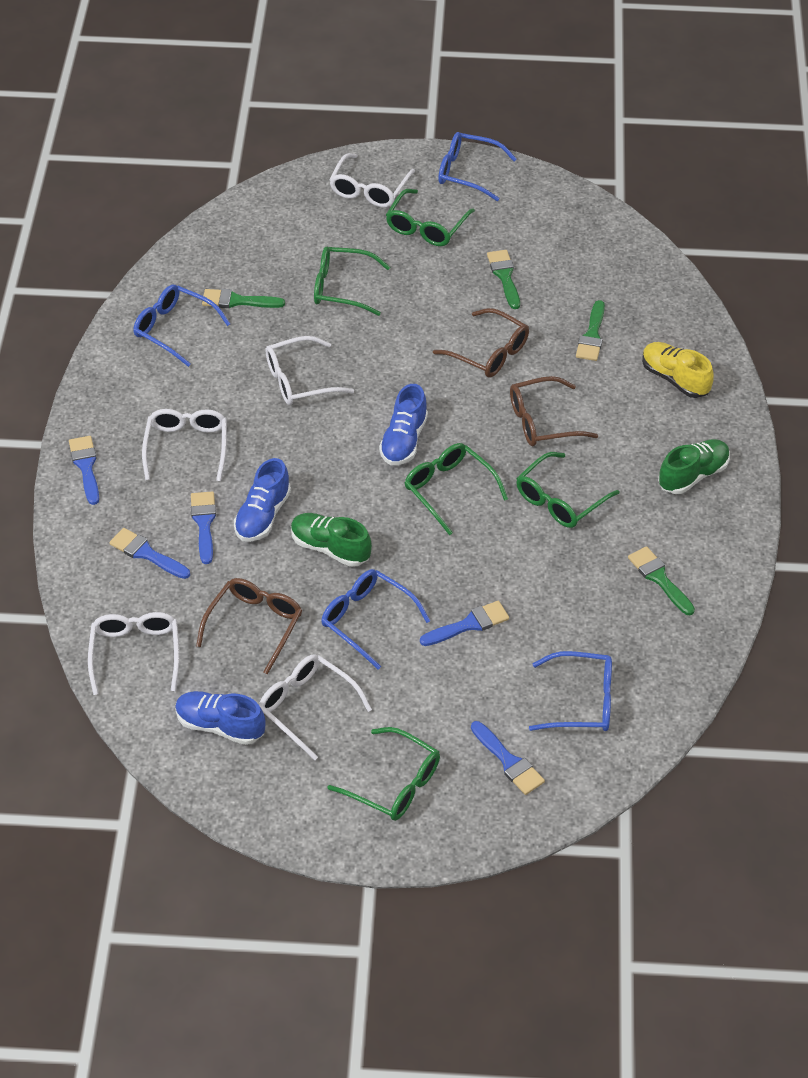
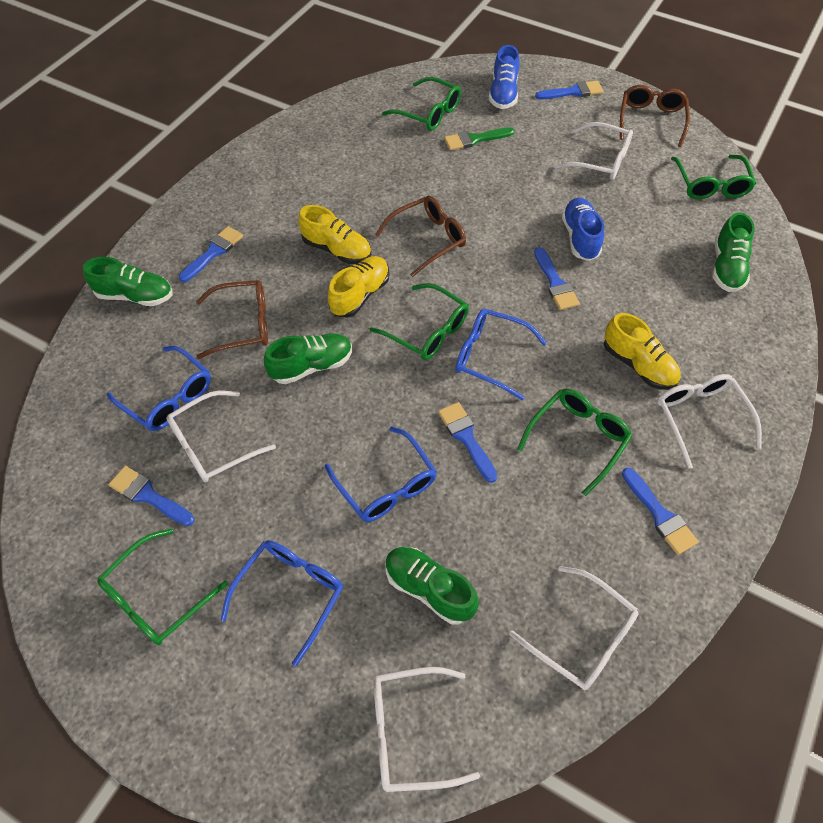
blue brush: [69,436,99,505] [110,528,190,579] [191,492,216,564] [420,601,509,646] [471,721,545,795] = 5 -> [108,466,194,526] [179,226,243,282] [438,402,497,483] [534,247,580,310] [535,81,603,99] [622,468,699,555] = 6
blue shoe: [175,691,266,745] [234,458,291,542] [379,384,428,465] = 3 -> [489,45,519,109] [561,197,604,261] = 2
green brush: [202,289,285,308] [487,250,520,309] [576,300,605,361] [628,546,695,616] = 4 -> [444,127,515,150] = 1
green shoe: [291,513,372,567] [658,439,730,494] = 2 -> [83,257,172,306] [264,333,352,384] [386,547,479,624] [712,212,755,292] = 4
yellow shoe: [642,342,714,398] = 1 -> [298,205,371,264] [328,256,390,318] [604,313,681,390] = 3

